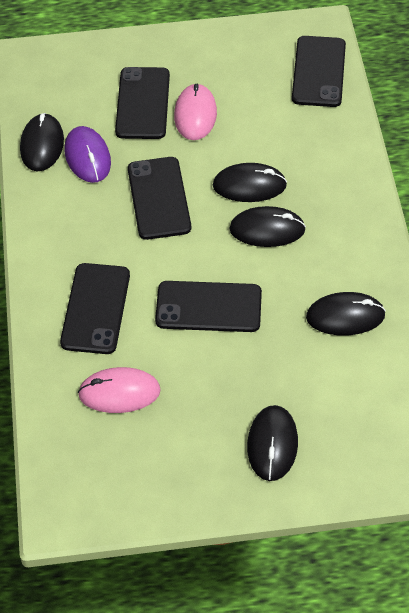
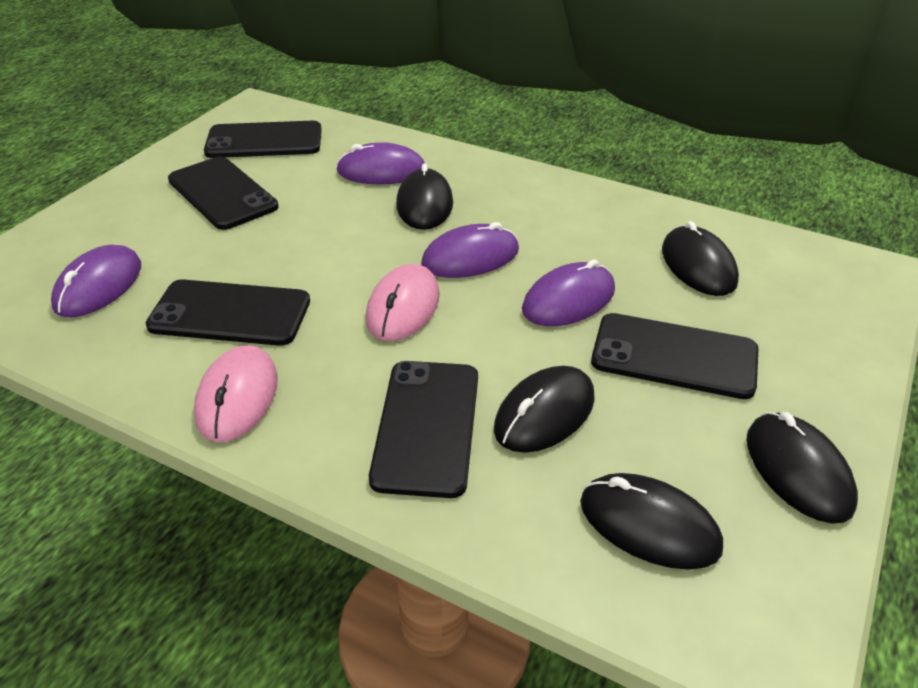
purple mouse: [64,126,111,183] = 1 -> [51,245,141,317] [336,142,425,185] [421,222,519,278] [522,259,615,326] = 4

